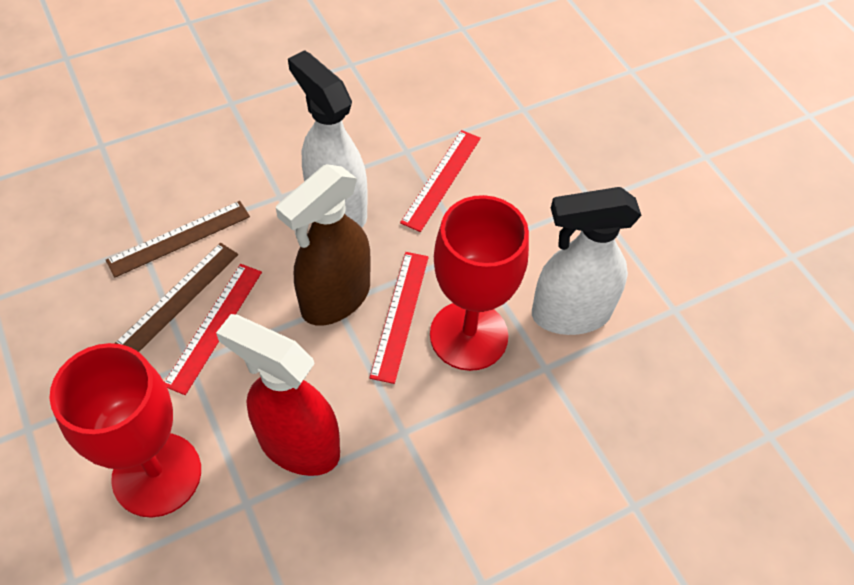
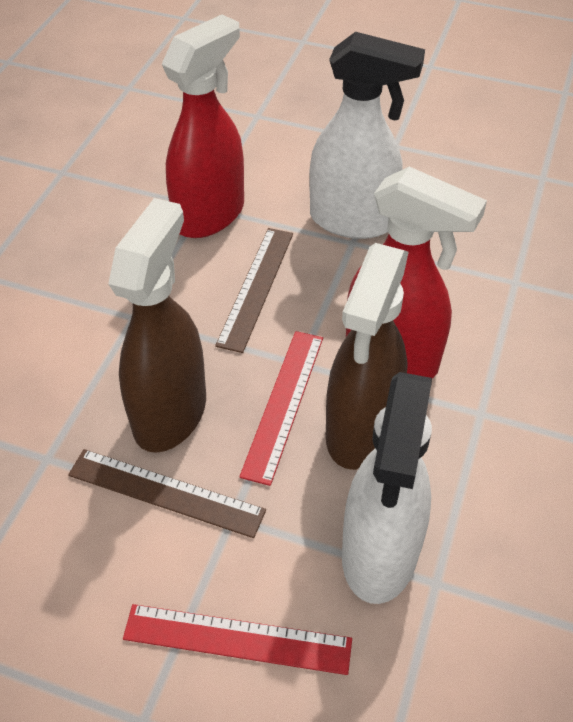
brown spray bottle: [276,164,371,326] = 1 -> [108,198,206,453] [326,243,409,470] = 2
red goblet: [49,343,201,518] [430,195,529,371] = 2 -> none = 0
red ruler: [164,264,262,395] [369,252,429,384] [400,130,481,232] = 3 -> [123,604,352,675] [239,331,323,486] = 2
red spray bottle: [216,314,340,476] = 1 -> [162,15,244,238] [346,167,487,378] = 2

